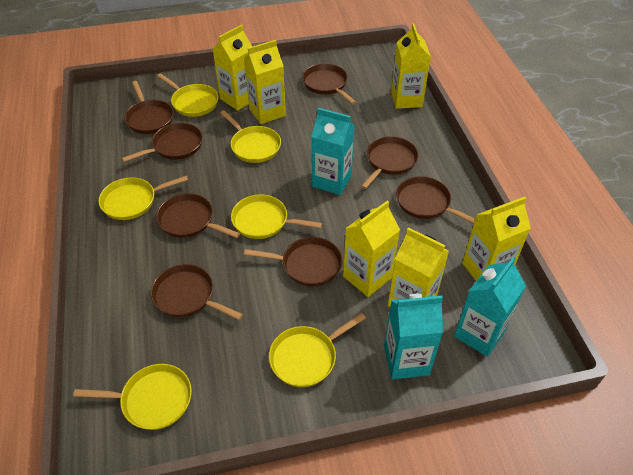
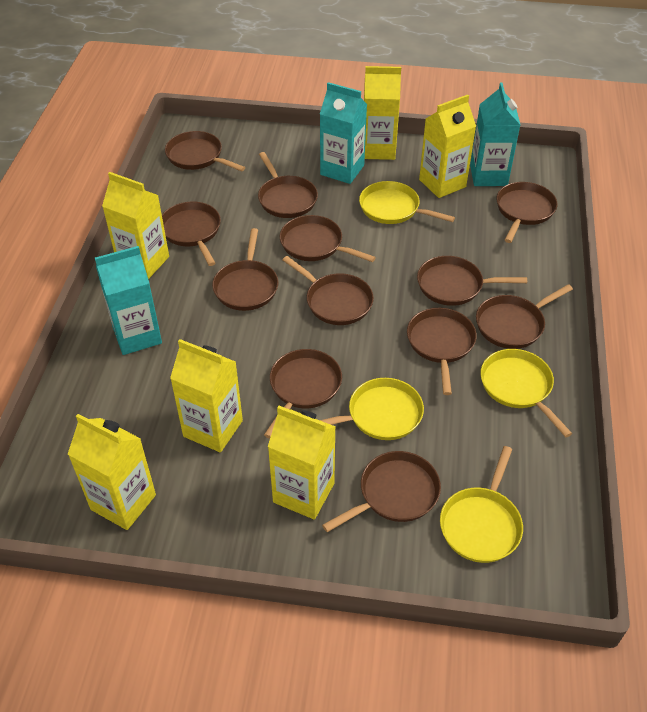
brown pan: [122,123,203,162] [125,81,174,134] [151,264,243,320] [156,193,240,238] [244,237,342,287] [302,64,356,104] [361,136,418,189] [396,176,475,224] = 8 -> [162,202,221,266] [165,131,245,172] [212,228,279,311] [258,152,318,218] [264,349,342,439] [280,215,376,262] [283,256,374,325] [322,451,441,532] [407,308,477,395] [417,256,527,306] [476,284,573,349] [496,182,557,243] = 12
yellow pan: [73,364,192,430] [99,175,188,220] [157,73,219,117] [220,110,281,163] [231,195,322,239] [269,313,366,387] = 6 -> [320,378,424,440] [359,181,455,224] [440,446,523,563] [480,349,572,438] = 4

